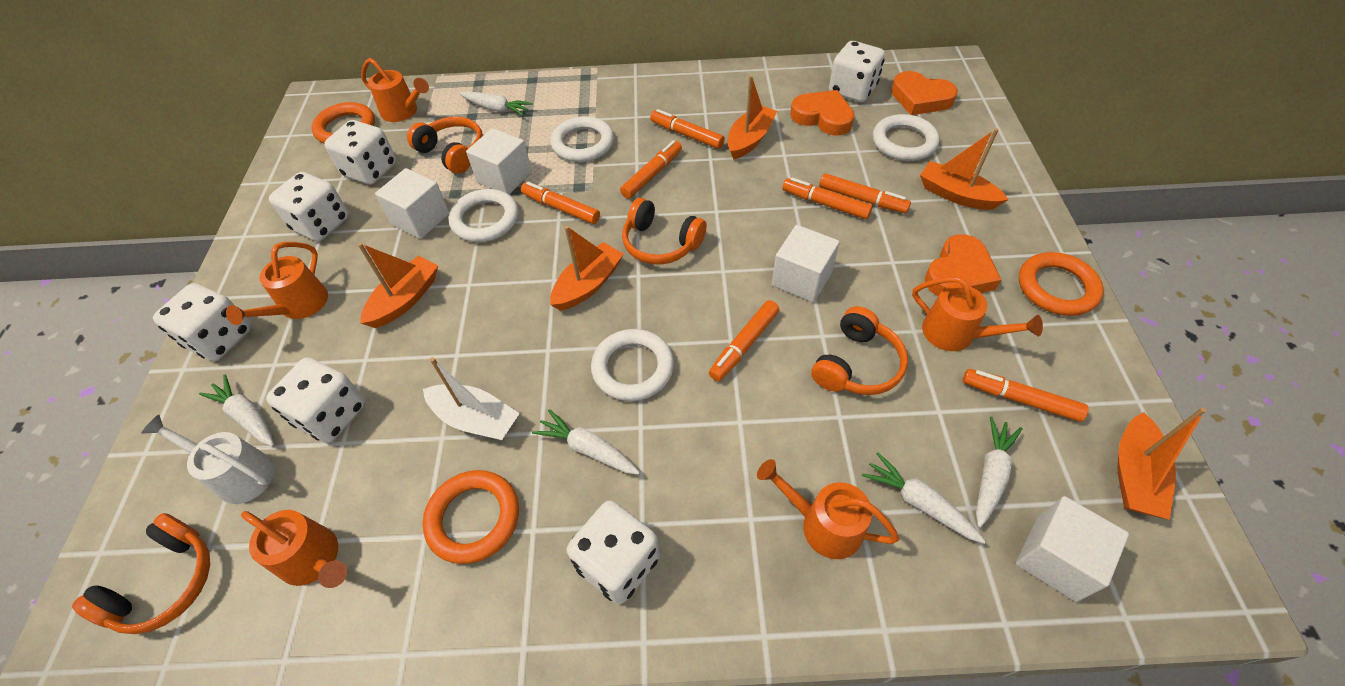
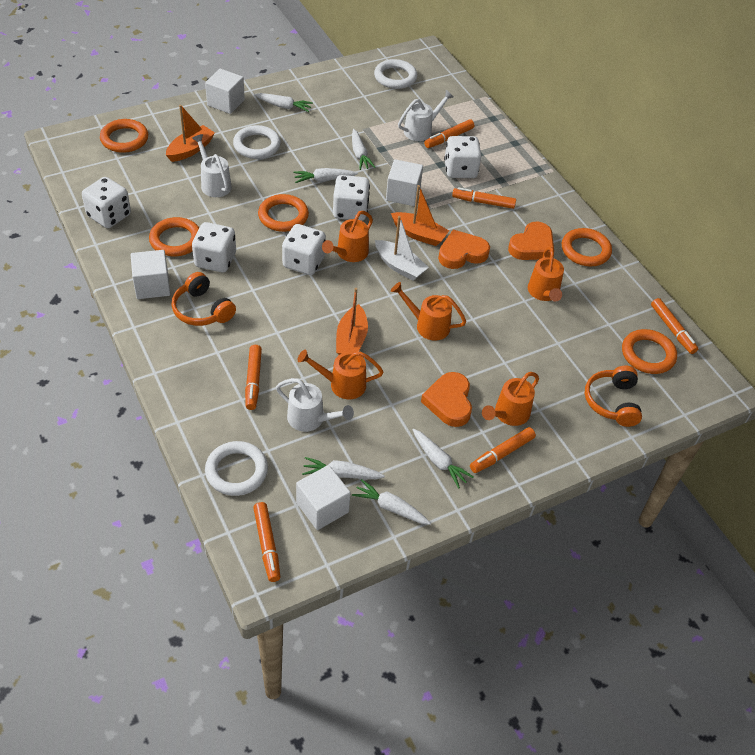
orange boat: [358,243,438,328] [550,226,624,311] [728,75,777,160] [920,128,1008,210] [1117,407,1206,520] = 5 -> [166,105,215,162] [336,288,368,355] [391,185,449,246] = 3
orange headphones: [72,513,210,634] [407,117,483,173] [622,198,707,265] [811,306,908,395] = 4 -> [171,272,236,326] [584,366,642,427] = 2
orange marker: [521,182,600,224] [620,140,682,198] [650,109,725,149] [709,300,779,381] [782,178,872,219] [819,173,911,213] [963,369,1088,422] = 7 -> [245,345,262,410] [253,502,280,582] [424,119,474,148] [452,187,516,209] [470,427,536,473] [651,298,698,354] = 6
orange ring: [311,102,375,143] [422,470,519,564] [1019,252,1104,316] = 3 -> [100,119,148,153] [149,217,199,256] [258,194,309,232] [562,228,612,266] [622,329,677,374] = 5
white carrot: [199,374,274,446] [459,91,533,116] [532,409,640,475] [862,453,986,544] [976,417,1022,528] = 5 -> [254,93,313,112] [293,168,358,183] [302,457,385,479] [352,129,376,170] [352,479,431,525] [412,429,474,488] = 6
white dice: [153,283,252,361] [266,357,366,443] [269,172,349,241] [324,120,396,185] [567,500,660,604] [829,41,885,102] = 6 -> [82,177,131,228] [192,222,236,273] [282,224,326,275] [333,175,370,221] [444,136,482,178] = 5
white ring: [448,189,519,242] [551,116,614,162] [591,329,674,401] [873,114,939,161] = 4 -> [205,441,268,496] [233,125,281,159] [374,59,417,89] = 3
white watering can: [141,415,275,504] = 1 -> [192,134,232,197] [276,378,354,432] [398,90,454,141] = 3

